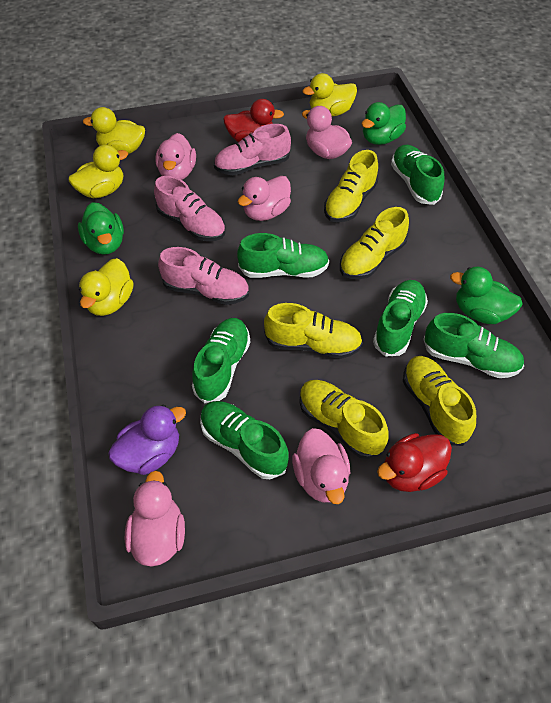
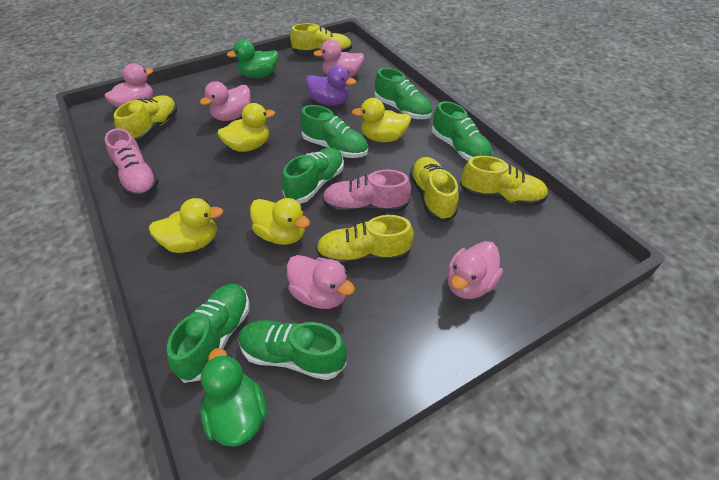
green duck: [78,202,124,255] [361,102,406,145] [450,267,523,324] = 3 -> [200,348,267,447] [227,40,278,78] = 2
pink shoe: [154,176,225,241] [158,247,249,305] [214,124,291,175] = 3 -> [105,128,159,197] [322,170,411,213] = 2
red duck: [223,99,284,142] [377,433,452,492] = 2 -> none = 0

